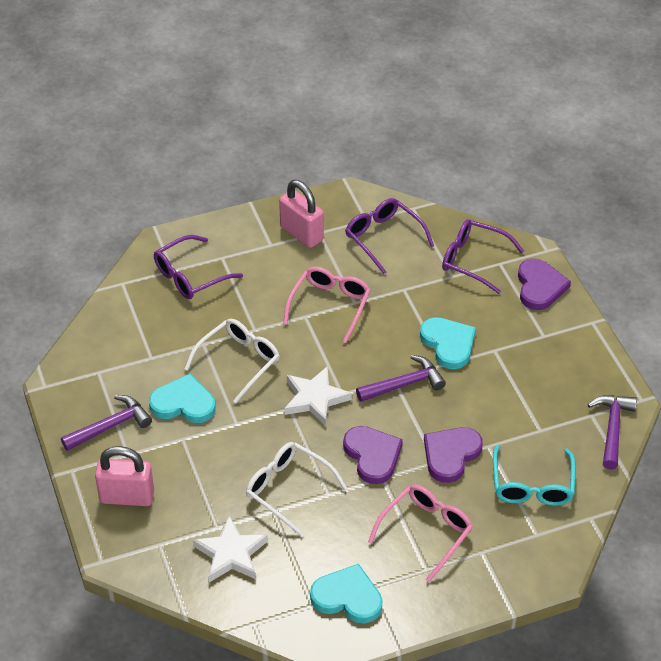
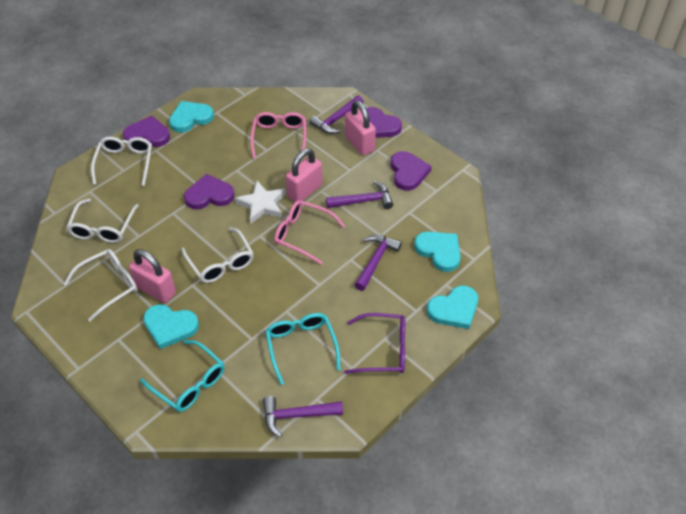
pink padlock: [95,446,154,506] [279,180,324,248] = 2 -> [129,249,176,303] [286,148,322,202] [345,100,376,155] = 3
purple glasses: [154,235,243,299] [345,198,434,274] [442,219,524,294] = 3 -> [344,313,405,374] = 1
purple hammer: [61,395,152,451] [356,355,446,402] [588,395,637,470] = 3 -> [263,396,343,437] [310,95,363,134] [326,181,393,209] [354,235,402,291] = 4
purple heart: [343,426,403,484] [424,427,483,483] [518,258,571,310] = 3 -> [123,115,170,147] [184,174,234,209] [366,107,402,138] [391,151,432,191] = 4
turquoise glasses: [493,445,576,506] = 1 -> [140,340,224,412] [265,313,341,385] = 2
turquoise heart: [149,374,216,423] [310,564,382,623] [420,317,476,369] = 3 -> [143,304,199,349] [169,101,214,132] [414,232,461,272] [427,285,478,329] = 4
white glasses: [185,318,280,403] [246,442,347,536] = 2 -> [64,249,138,322] [66,199,139,243] [91,137,152,186] [181,227,254,283] = 4
white star: [193,516,268,582] [285,366,352,426] = 2 -> [235,181,286,224] = 1

